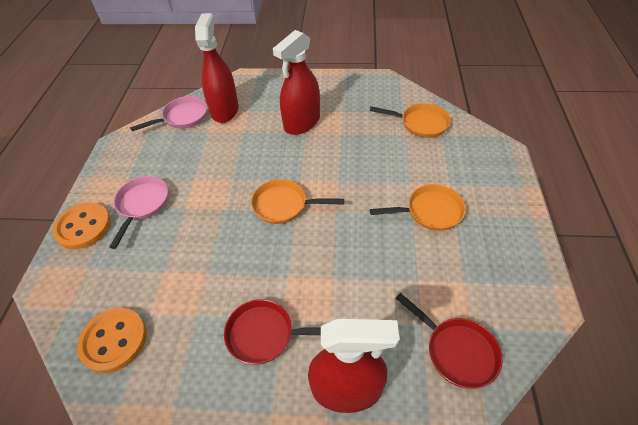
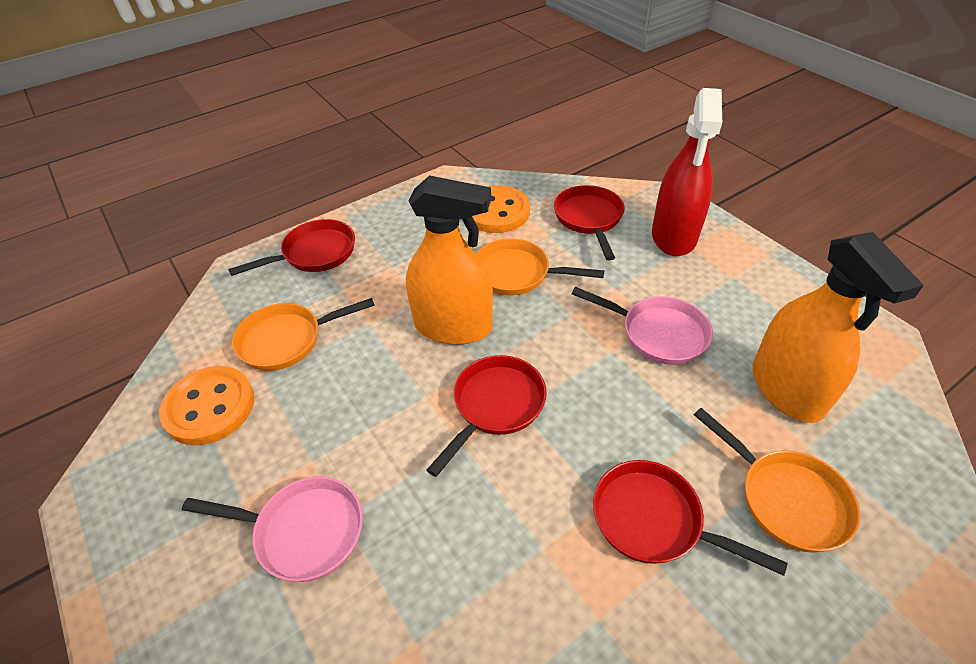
orange spray bottle: none = 0 -> [406,175,493,345] [753,232,924,423] = 2
red pan: [224,299,321,365] [396,293,503,389] = 2 -> [228,219,355,276] [427,355,547,477] [554,185,625,261] [593,460,787,576] = 4
red spray bottle: [195,13,239,123] [273,30,320,135] [308,319,399,413] = 3 -> [652,88,722,256] = 1

